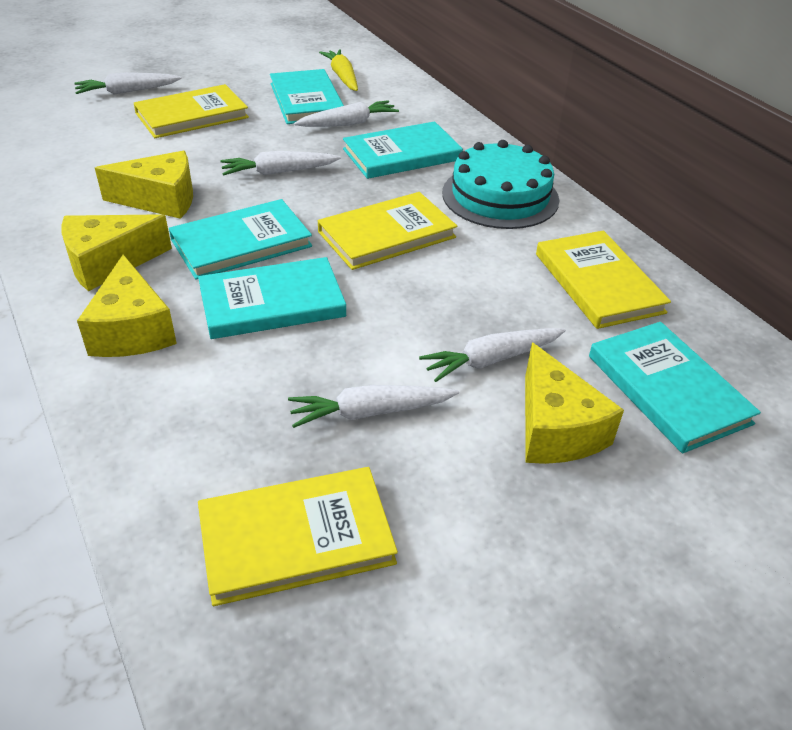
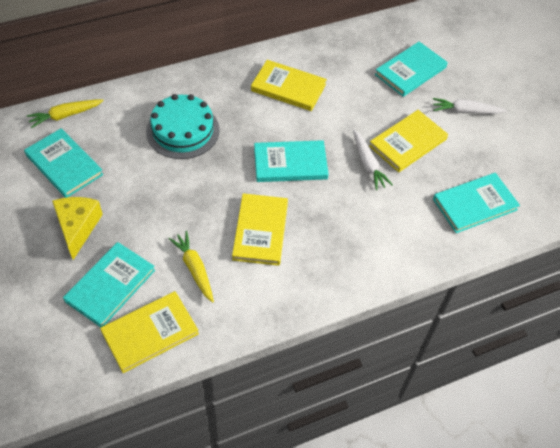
white carrot: [74,72,182,95] [220,151,341,176] [288,385,459,428] [294,100,399,127] [419,328,566,382] = 5 -> [353,130,393,190] [433,98,507,114] = 2
yellow carrot: [319,49,358,91] = 1 -> [27,99,104,128] [169,231,214,303] = 2
yellow cheese: [62,214,172,291] [77,254,177,357] [95,151,193,219] [525,342,624,464] = 4 -> [52,197,103,260] = 1

